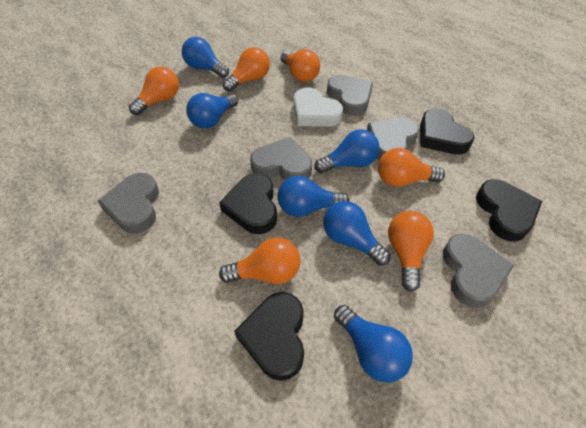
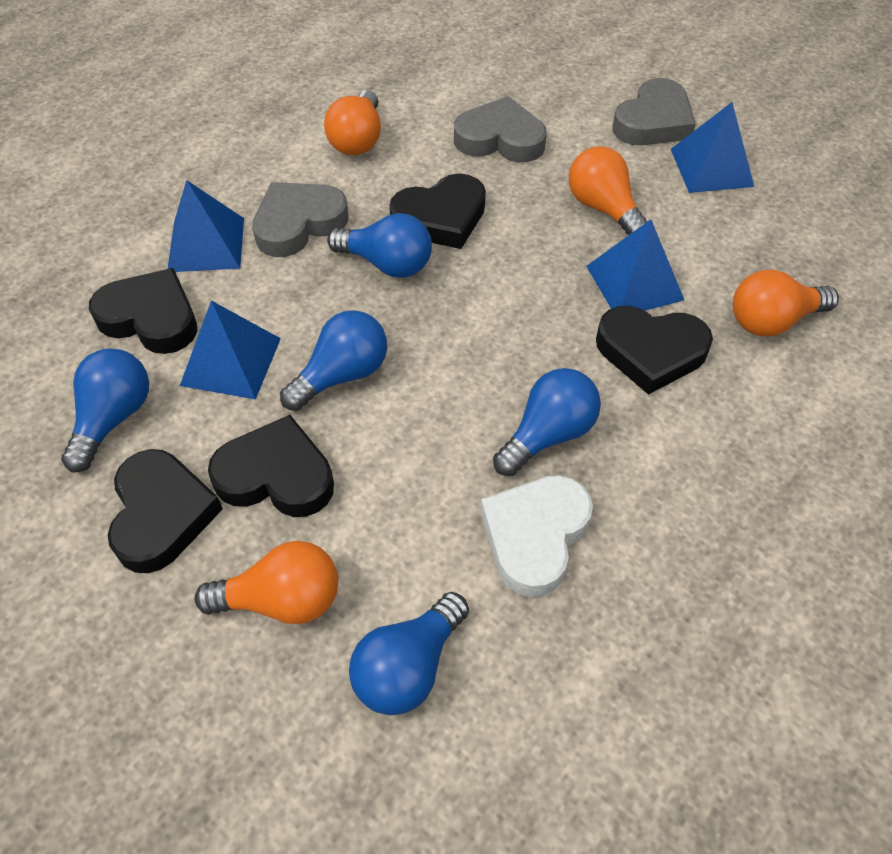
black heart: [219,173,277,234] [234,292,304,381] [420,109,475,154] [476,179,542,242] = 4 -> [89,268,197,354] [108,449,223,573] [208,415,334,517] [389,173,486,249] [596,306,713,395] = 5
blue light bulb: [182,37,229,78] [186,93,238,128] [277,176,350,217] [314,129,379,173] [323,201,391,266] [334,305,413,383] = 6 -> [61,348,149,472] [280,310,387,411] [327,213,432,278] [349,592,469,715] [493,368,601,476] = 5
blue pyramid: none = 0 -> [168,180,244,272] [180,301,281,400] [586,219,684,311] [671,102,754,193] = 4
grey heart: [97,173,159,234] [250,137,312,180] [327,75,373,116] [367,118,419,161] [443,233,514,308] = 5 -> [252,182,349,257] [454,96,547,162] [613,78,696,145] = 3
orange light bulb: [129,66,179,115] [219,238,301,284] [223,47,270,92] [280,49,320,82] [378,148,445,187] [388,211,434,292] = 6 -> [195,541,338,624] [324,90,381,155] [569,146,647,235] [733,269,839,337] = 4

